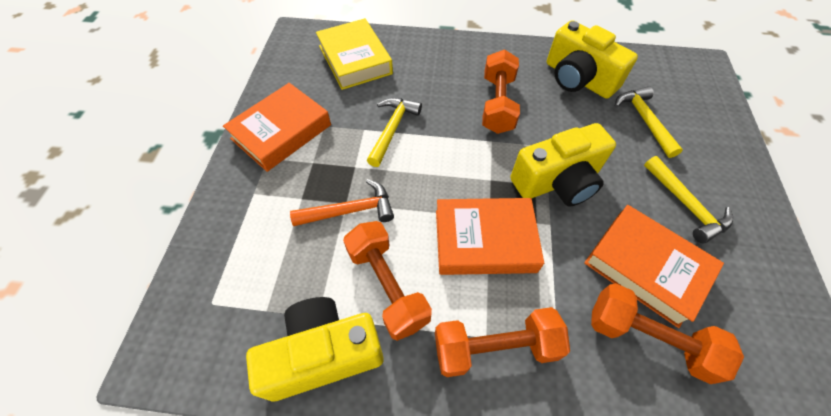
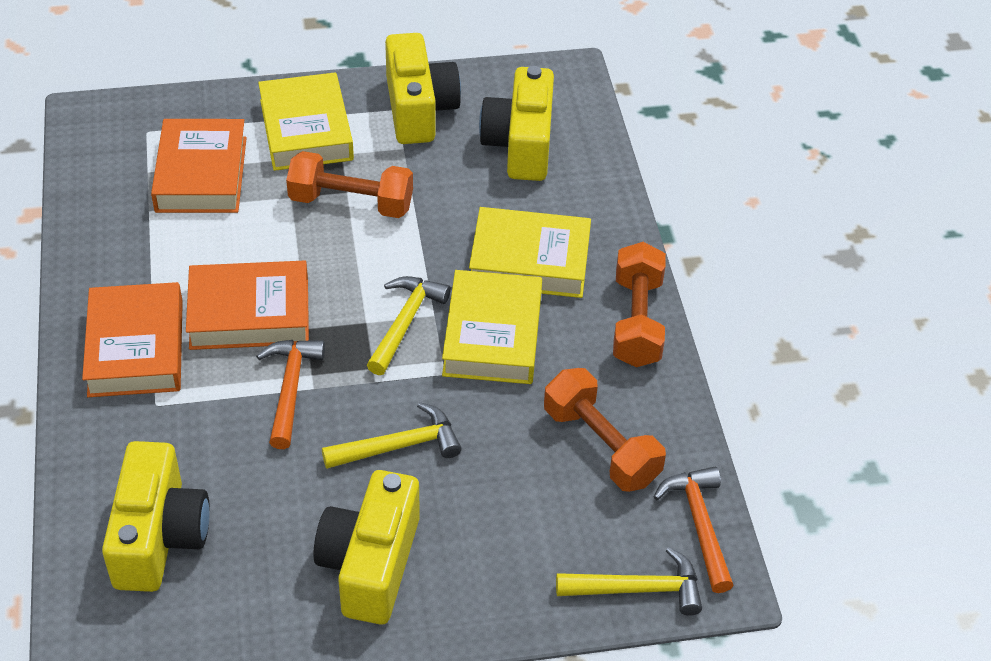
orange dumbbell: [343,221,432,341] [435,307,570,377] [482,49,520,134] [591,283,744,384] = 4 -> [286,151,413,218] [544,368,666,492] [613,242,666,367] = 3
orange hammer: [290,179,394,226] = 1 -> [256,340,325,449] [653,467,734,593] = 2
yellow book: [316,18,393,90] = 1 -> [258,73,354,171] [442,270,542,384] [469,207,591,298] = 3
yellow camera: [246,297,384,401] [510,123,616,207] [547,20,638,99] = 3 -> [102,441,210,592] [313,470,420,625] [385,33,461,144] [479,66,554,181] = 4

